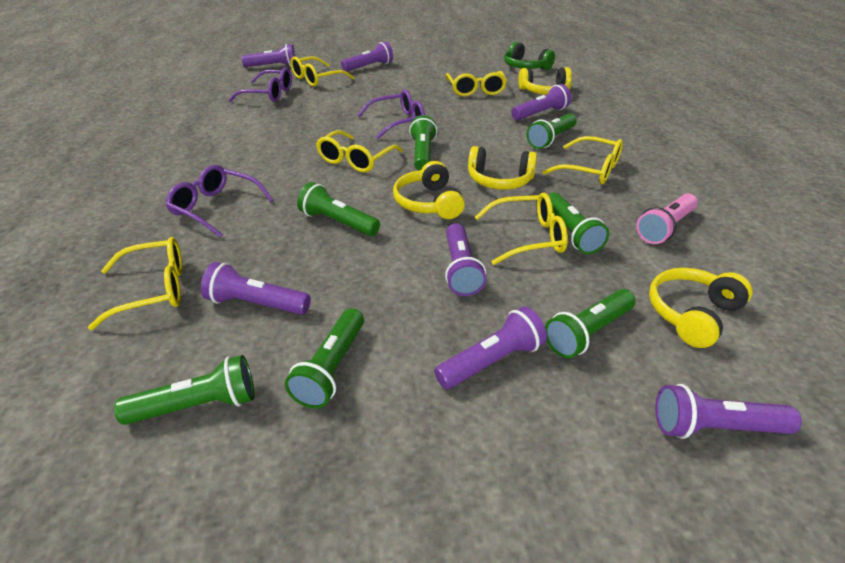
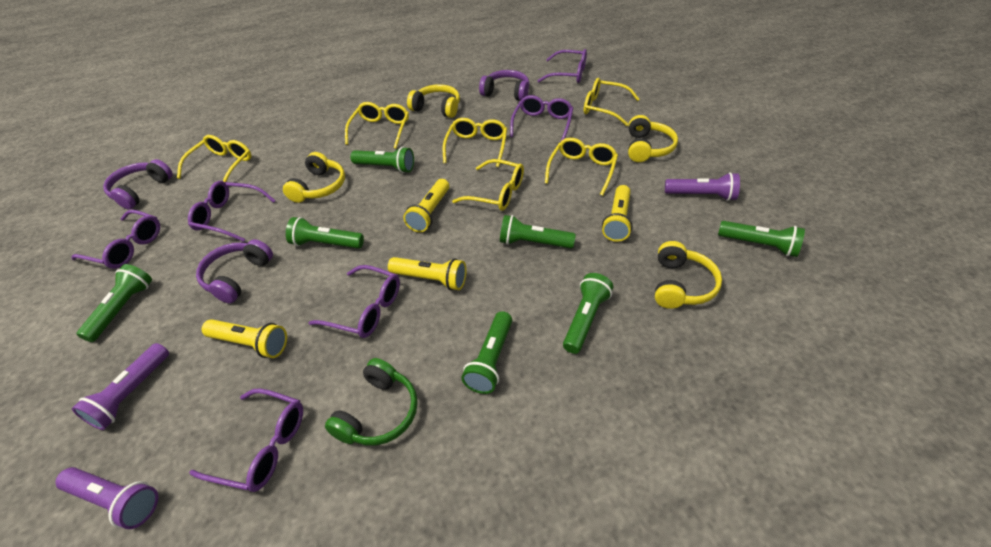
pink flashlight: [636,194,698,244] = 1 -> none = 0
purple flashlight: [201,262,311,315] [241,44,296,67] [341,42,393,72] [434,306,547,389] [445,223,486,296] [511,84,571,120] [655,384,802,439] = 7 -> [55,467,158,529] [72,343,169,430] [665,172,740,201] = 3
purple glasses: [165,165,273,238] [229,67,292,102] [358,90,425,139] = 3 -> [71,210,160,269] [188,181,276,242] [189,389,303,492] [308,265,400,338] [510,95,573,142] [537,49,587,83] = 6
purple headphones: none = 0 -> [103,159,173,209] [196,239,273,304] [479,70,529,101] = 3
yellow flashlight: none = 0 -> [202,319,287,358] [388,257,467,290] [403,179,449,232] [602,185,633,242] = 4

